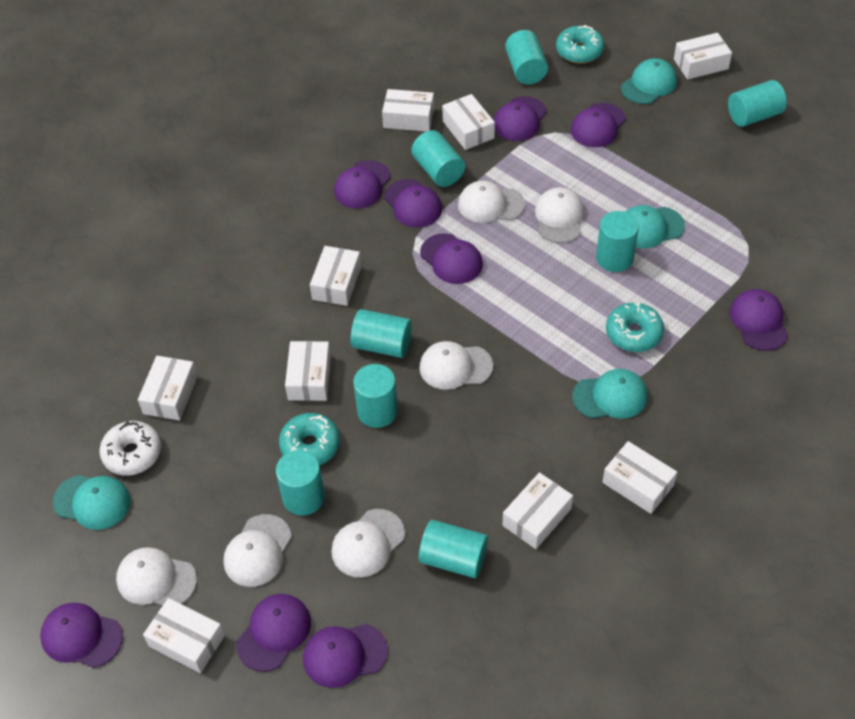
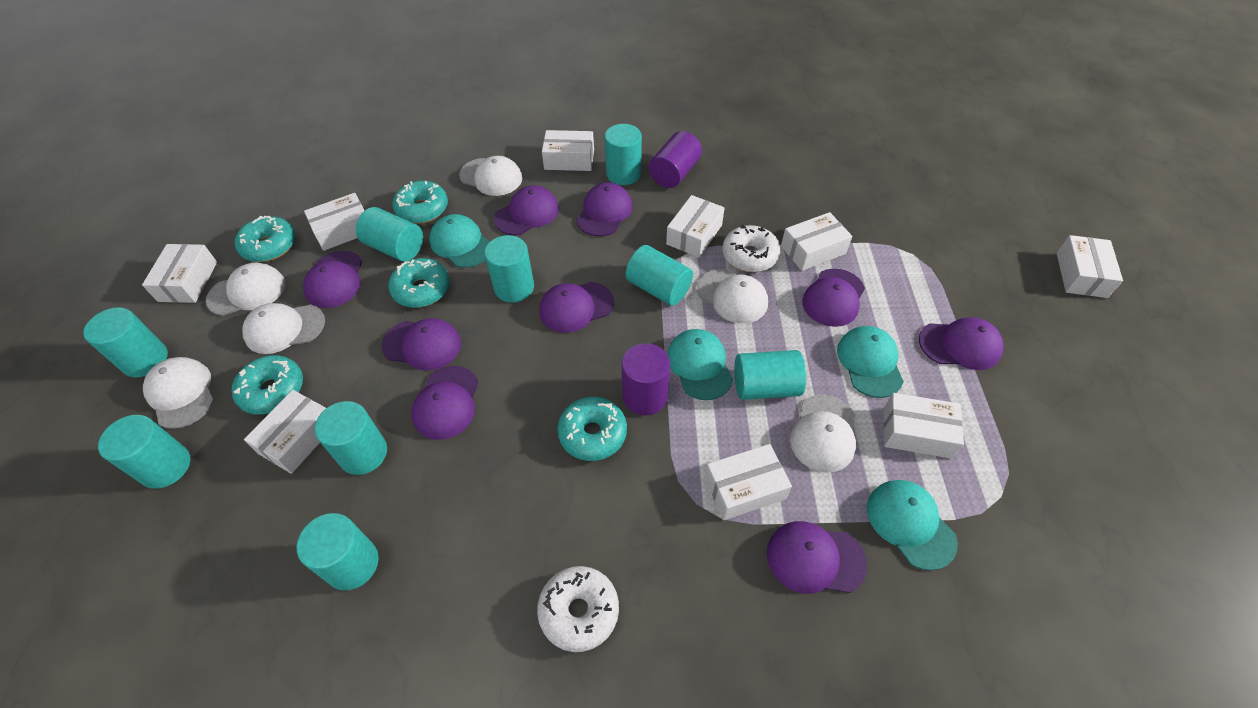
purple cylinder: none = 0 -> [621,343,670,415] [649,131,702,188] = 2
turquoise cylinder: [276,450,325,516] [350,309,412,358] [353,364,398,428] [411,130,465,187] [419,520,488,578] [505,30,548,84] [596,211,639,272] [728,80,787,127] = 8 -> [83,307,168,377] [98,415,190,489] [297,513,379,591] [315,401,387,475] [356,207,423,262] [484,235,534,303] [605,124,642,185] [626,245,693,306] [734,350,806,400] = 9
turquoise donut: [279,413,340,465] [556,25,604,63] [606,302,664,352] = 3 -> [232,355,303,415] [235,215,295,262] [388,258,450,308] [392,181,448,224] [557,397,627,461] = 5
white donut: [99,421,161,476] = 1 -> [537,566,619,652] [722,225,781,272] = 2

